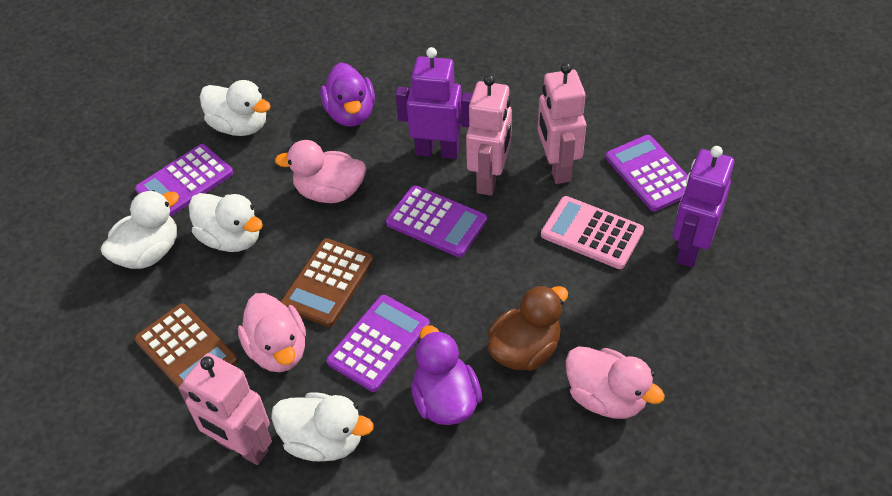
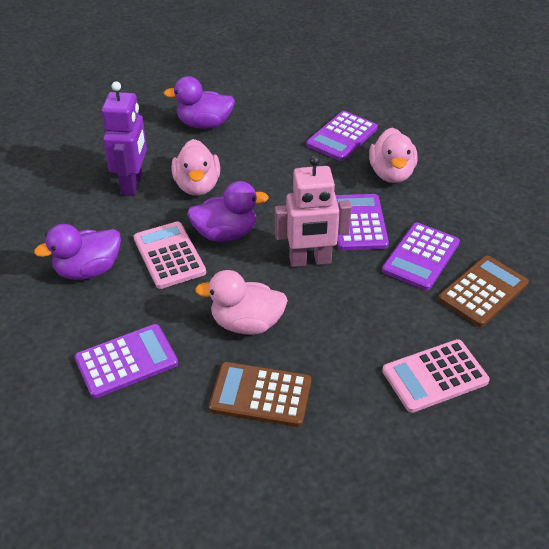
brown duck: [487,285,568,371] = 1 -> none = 0
pink calculator: [541,196,644,269] = 1 -> [134,221,206,289] [382,339,490,413] = 2
pink robot: [178,353,272,465] [466,75,512,196] [538,63,586,184] = 3 -> [275,155,352,267] = 1
purple duck: [320,62,375,127] [411,325,482,425] = 2 -> [34,224,121,280] [164,76,235,129] [187,181,269,242] = 3
purple robot: [396,47,473,159] [672,146,734,268] = 2 -> [101,81,147,196] = 1
white duck: [101,190,179,269] [189,193,263,252] [200,80,271,136] [271,392,373,461] = 4 -> none = 0

